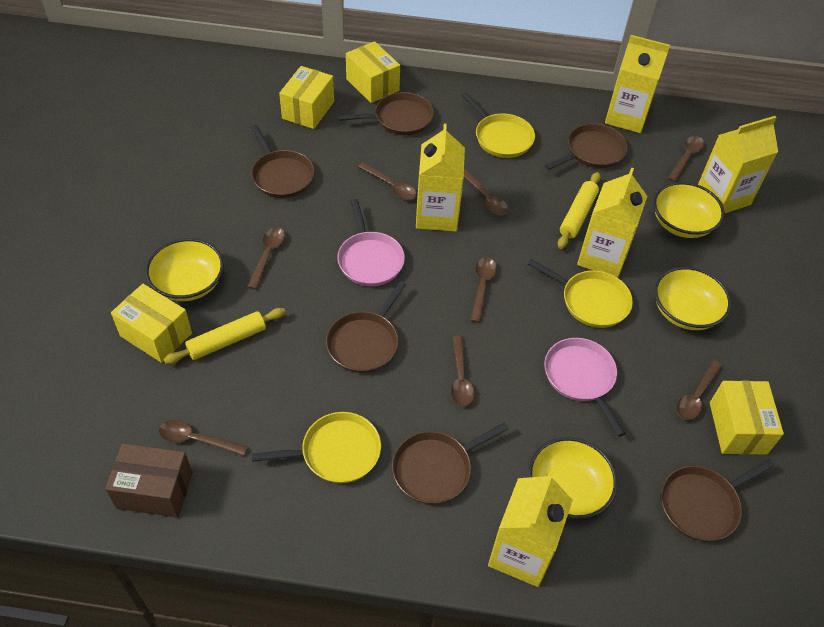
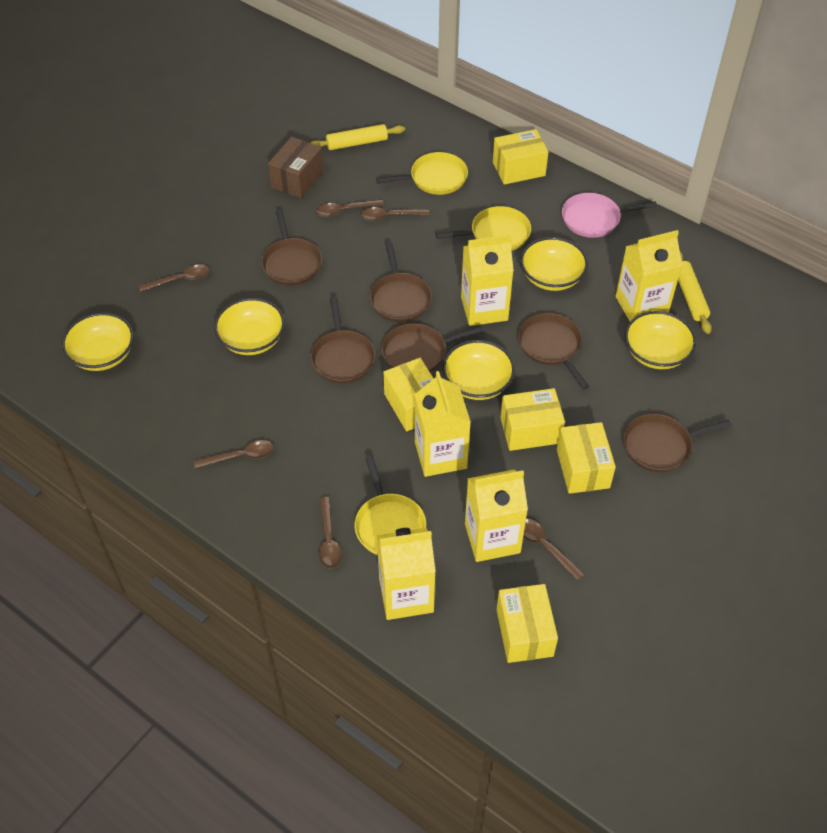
brown spoon: [158,420,248,456] [248,227,285,289] [358,162,417,200] [451,336,475,407] [464,169,508,215] [470,257,497,323] [668,136,704,182] [676,360,723,420] = 8 -> [139,265,210,292] [194,440,274,468] [316,199,384,217] [319,497,342,569] [361,207,429,221] [523,518,585,581] = 6
pink pan: [337,199,405,286] [544,338,626,437] = 2 -> [562,193,657,238] = 1
yellow bowl: [145,238,224,301] [528,437,617,519] [653,182,724,238] [654,267,731,330] = 4 -> [62,312,134,371] [214,298,285,355] [442,340,515,400] [520,237,588,291] [625,311,696,369] = 5
yellow box: [111,284,192,363] [279,66,334,129] [346,41,400,103] [710,381,784,455] = 4 -> [384,358,434,431] [493,129,548,185] [496,584,558,663] [500,388,565,451] [557,422,616,494] = 5

